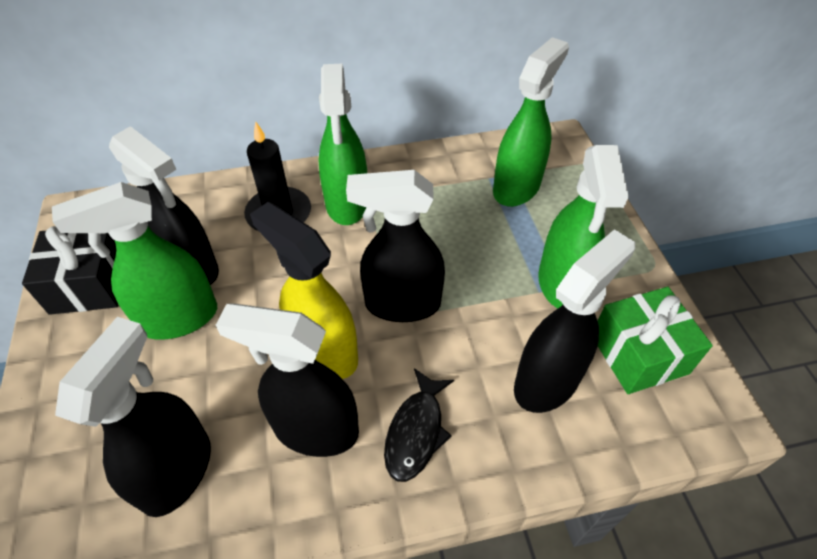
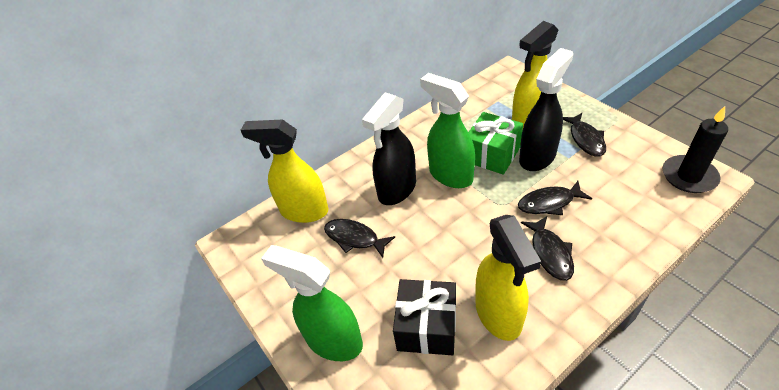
black fish: [384,368,454,482] = 1 -> [324,219,395,258] [518,181,592,215] [521,216,574,281] [563,113,606,156] = 4
black spray bottle: [55,317,211,517] [109,126,219,285] [216,303,359,457] [346,170,445,322] [514,229,635,413] = 5 -> [362,92,416,205] [519,48,573,171] = 2
green spray bottle: [52,182,217,340] [318,64,367,225] [493,37,569,207] [538,145,629,308] = 4 -> [261,245,363,361] [420,73,475,188] = 2
yellow spray bottle: [250,202,358,379] = 1 -> [241,119,329,223] [476,215,541,341] [512,21,558,131] = 3

